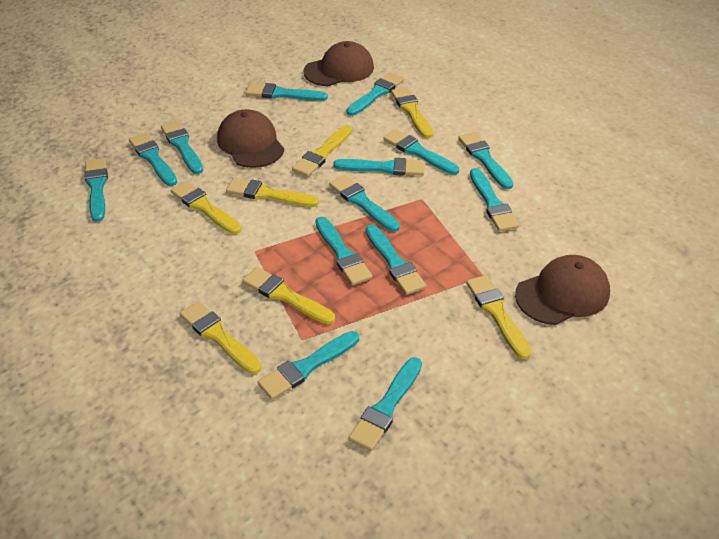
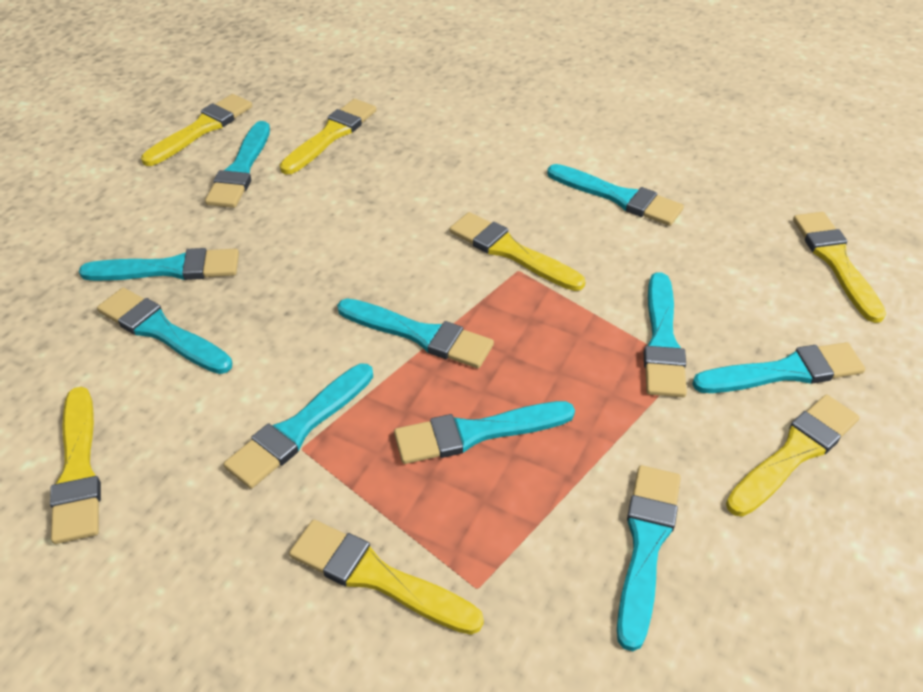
brown cap: [217,109,284,168] [304,41,374,86] [515,255,610,325] = 3 -> none = 0
turquoise brush: [84,158,108,222] [129,133,177,186] [161,120,203,174] [246,83,328,101] [258,331,359,400] [315,217,372,285] [329,175,400,232] [333,158,425,176] [347,72,404,116] [349,357,422,451] [366,225,426,295] [383,129,459,175] [458,132,513,189] [470,168,519,232] = 14 -> [79,248,239,281] [97,288,232,374] [205,121,270,208] [223,364,373,489] [337,298,494,368] [394,401,575,464] [547,164,684,226] [617,465,681,651] [644,272,687,397] [692,342,865,393] = 10

